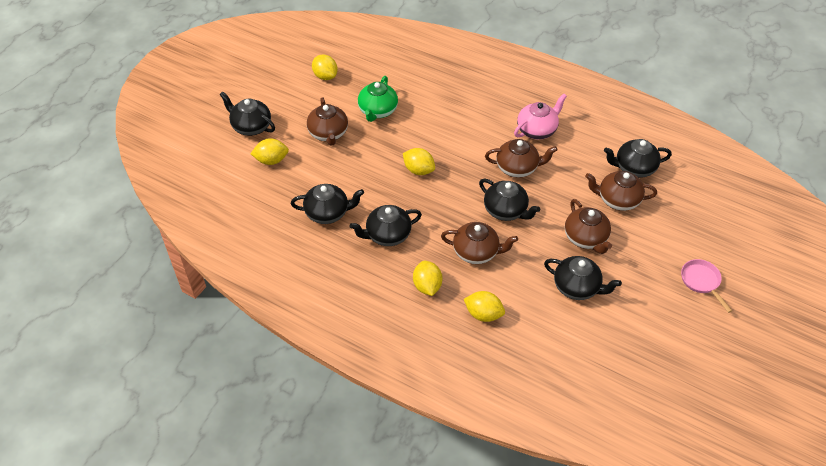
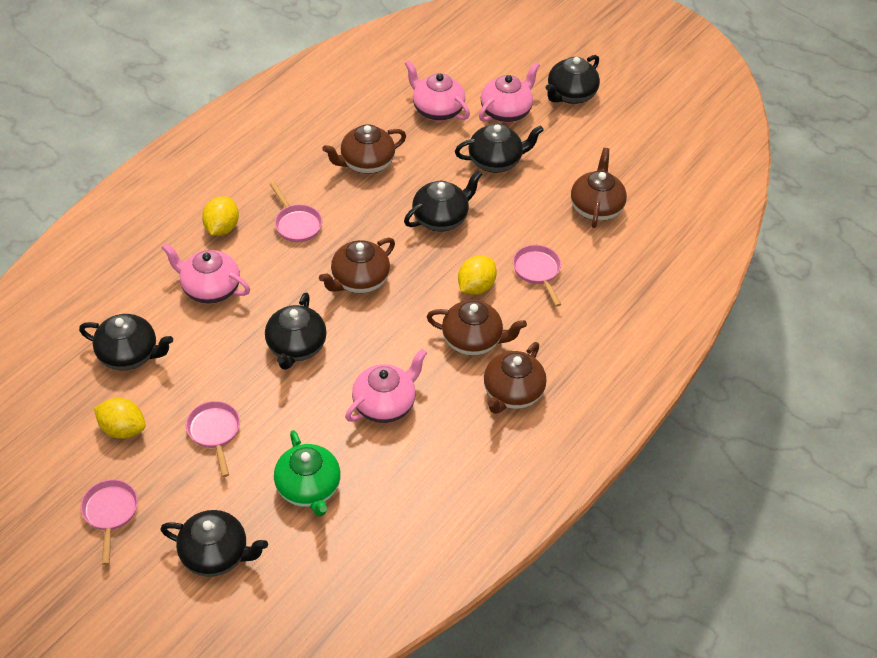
pink pan: [681,259,732,313] = 1 -> [80,479,138,565] [186,401,240,477] [270,181,322,242] [513,245,562,307] = 4
pink teapot: [514,93,567,139] = 1 -> [161,243,250,304] [345,349,427,423] [405,60,470,121] [479,62,540,123] = 4
yellow lemon: [250,138,289,165] [312,55,338,80] [403,148,435,175] [413,261,442,296] [464,291,505,322] = 5 -> [94,398,146,439] [202,196,239,236] [458,256,497,295] = 3

